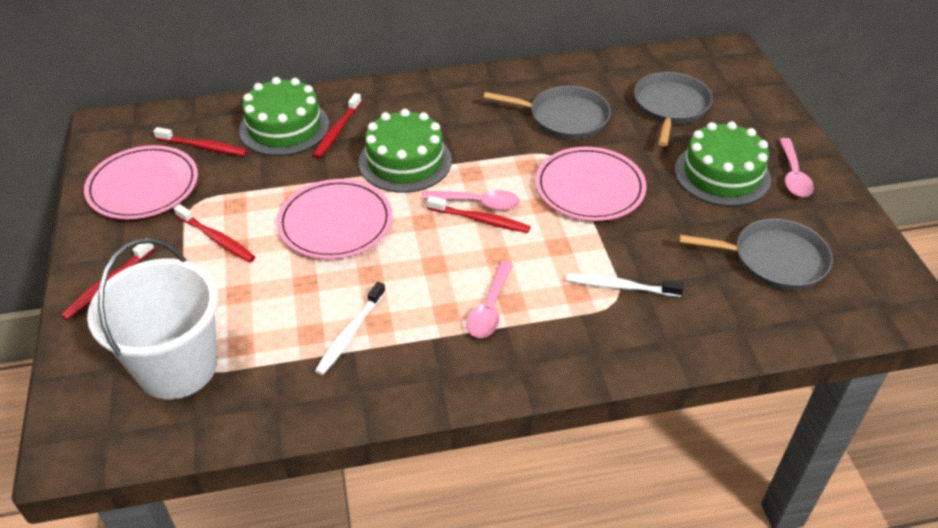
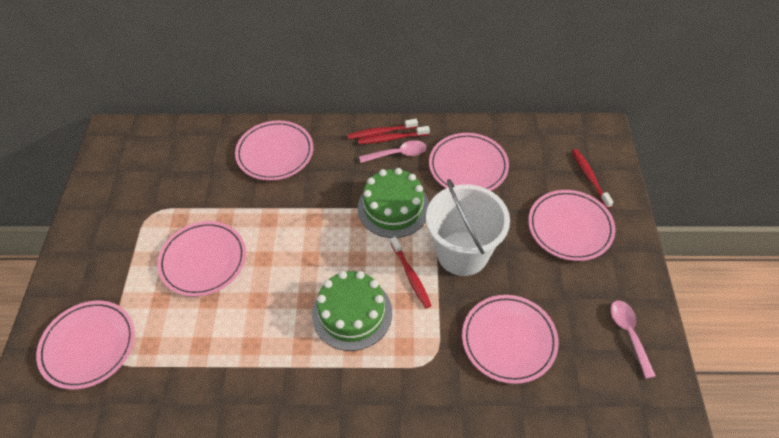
green cake: [239,77,329,156] [358,109,452,193] [675,121,771,207] = 3 -> [312,271,392,351] [358,168,429,238] = 2
grey pan: [484,86,611,139] [634,72,713,146] [679,219,833,290] = 3 -> none = 0
pink plate: [84,145,198,219] [277,179,392,259] [535,147,647,221] = 3 -> [36,301,135,390] [157,221,246,297] [235,120,313,181] [429,133,509,191] [462,295,559,384] [528,190,615,261] = 6
pink spoon: [423,190,520,211] [466,261,513,338] [779,138,814,197] = 3 -> [359,140,426,163] [610,301,656,379] = 2
red toothbrush: [61,238,155,320] [153,127,248,156] [174,204,255,262] [313,93,362,158] [427,196,531,233] = 5 -> [347,119,418,139] [358,126,430,144] [391,237,432,308] [572,149,614,208] = 4
white toothbrush: [315,282,386,375] [566,273,684,297] = 2 -> none = 0

